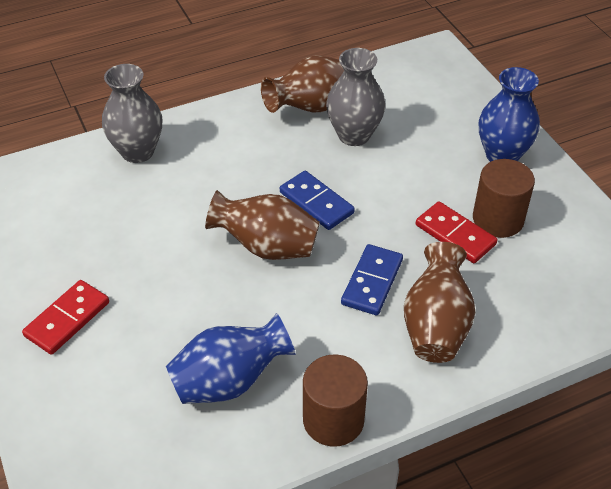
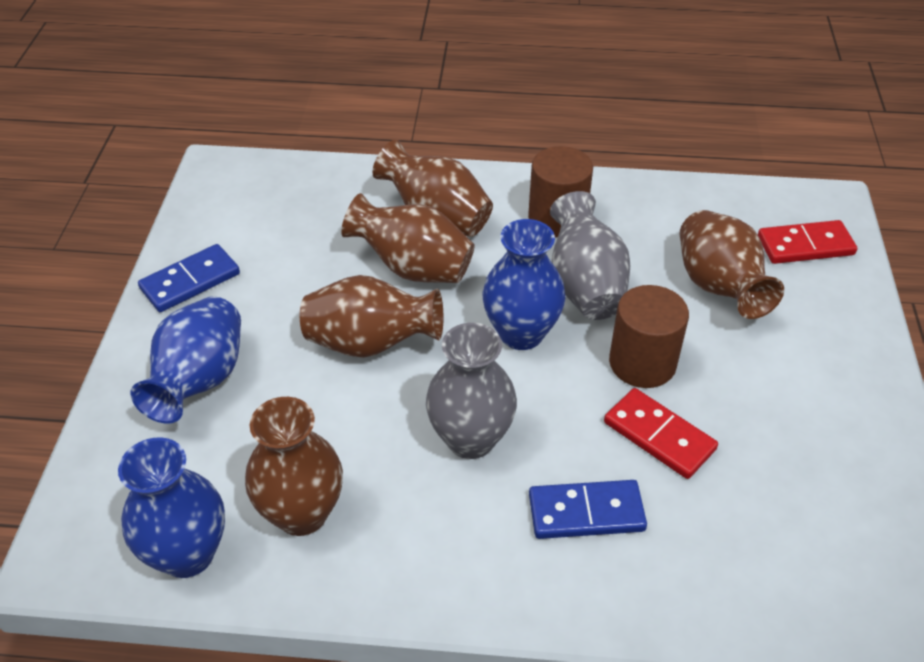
blue vase: [166,313,296,404] [479,67,540,162] = 2 -> [118,437,225,578] [130,297,241,424] [482,219,565,350] = 3
brown vase: [205,190,320,260] [261,55,344,113] [404,242,475,363] = 3 -> [245,397,343,536] [300,275,443,358] [341,193,475,283] [372,140,493,237] [679,210,784,319] = 5

